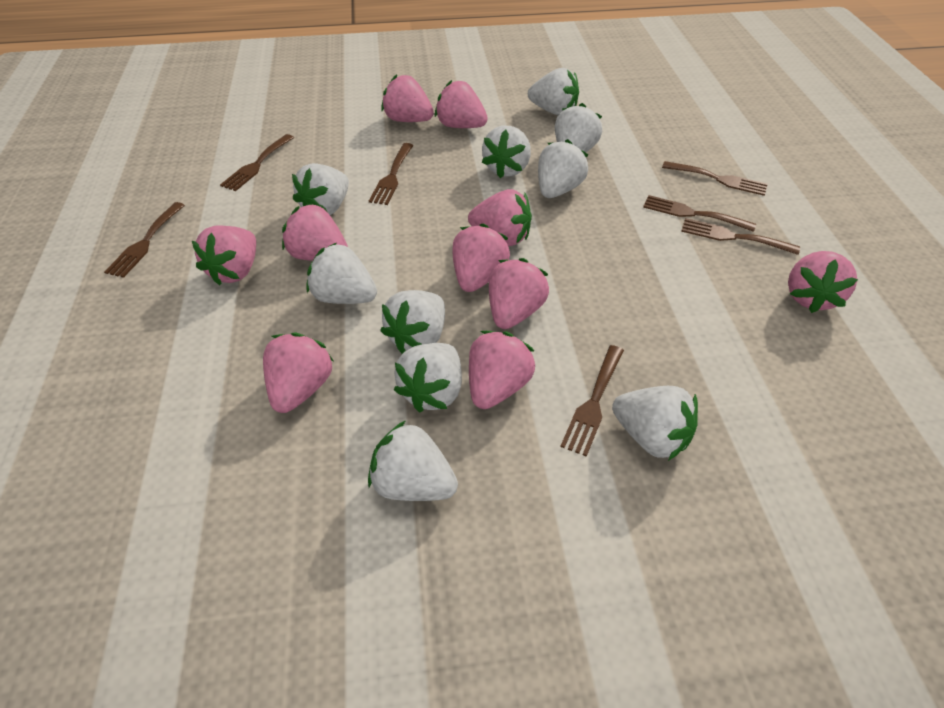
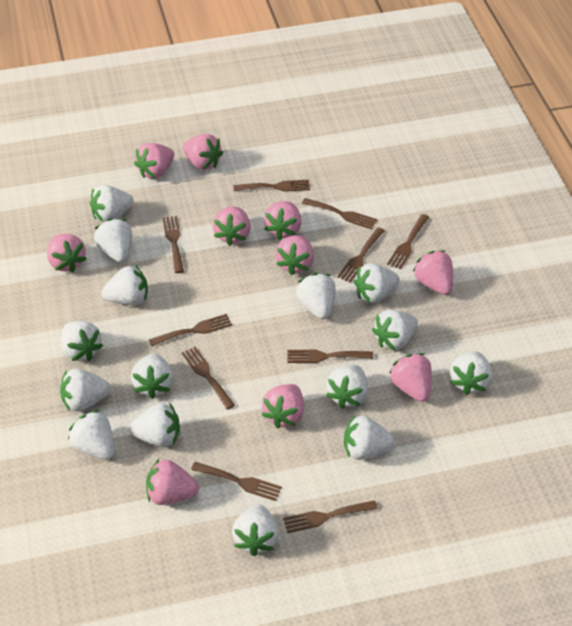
brown fork: [104,202,185,278] [220,134,294,191] [369,143,414,205] [560,345,624,457] [643,195,756,232] [662,161,768,196] [681,218,800,255] = 7 -> [149,314,232,346] [163,216,184,273] [181,347,235,409] [191,462,282,501] [233,180,310,192] [283,500,378,533] [287,350,373,363] [302,198,377,229] [337,227,385,283] [387,214,429,270] = 10
white strawberry: [292,163,349,215] [306,243,377,304] [368,420,458,501] [380,290,445,354] [394,343,462,413] [482,126,531,178] [528,68,579,115] [538,139,588,198] [555,103,602,152] [612,386,698,461] = 10 -> [60,369,111,411] [61,321,103,361] [68,410,115,460] [90,185,134,222] [94,218,132,262] [101,265,148,305] [129,402,180,447] [131,354,173,399] [232,504,279,556] [296,273,336,319] [326,365,368,408] [344,415,395,460] [354,263,399,303] [372,310,418,350] [450,351,492,395] = 15

